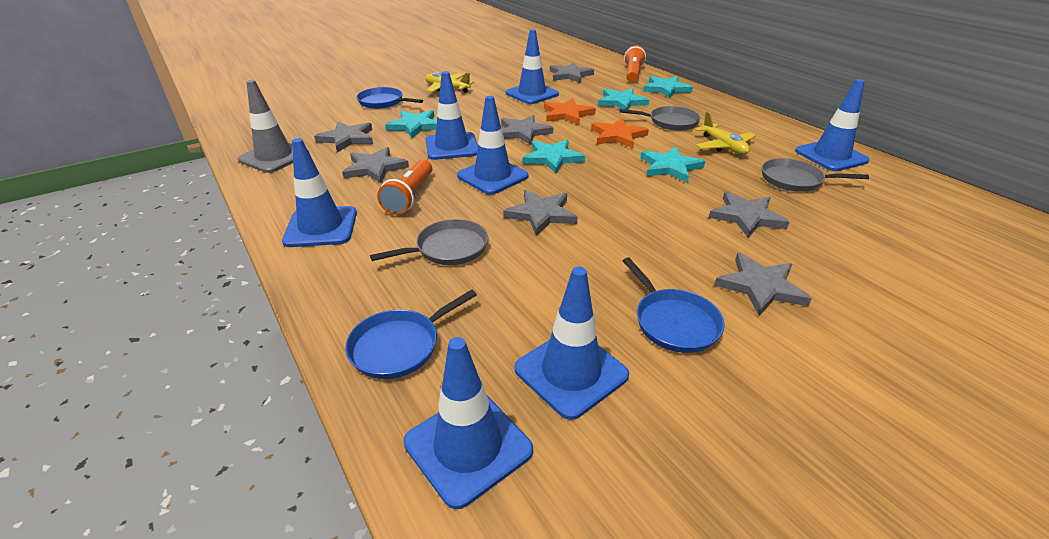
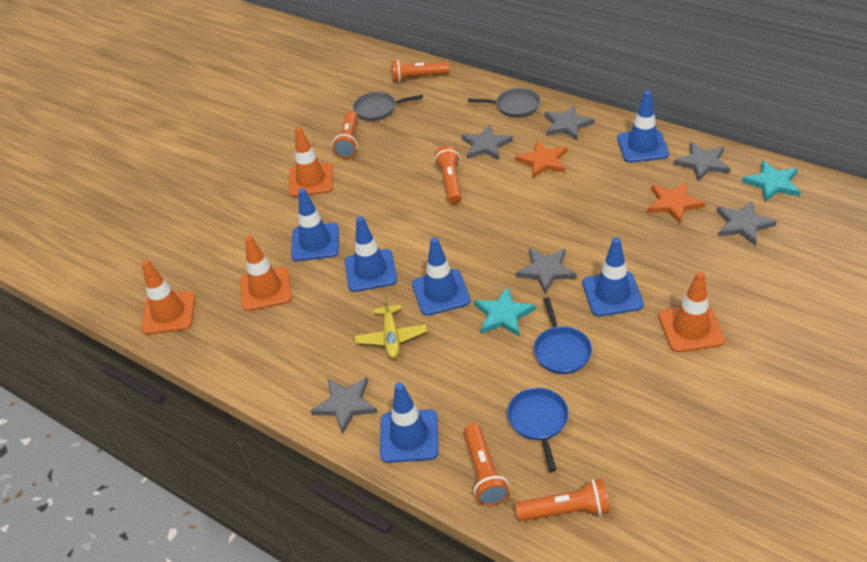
blue pan: [345,289,477,379] [357,87,423,109] [623,258,725,353] = 3 -> [507,388,569,472] [534,297,592,374] = 2
blue traffic cone: [282,138,357,247] [403,337,533,509] [425,71,478,160] [457,96,529,195] [506,29,559,104] [514,267,629,420] [795,79,870,171] = 7 -> [291,188,339,261] [345,216,397,292] [380,382,439,463] [412,237,471,316] [582,237,644,316] [617,91,669,163] = 6
grey pan: [370,219,488,265] [619,106,701,131] [762,158,869,192] = 3 -> [353,92,423,121] [468,88,540,118] = 2
grey star: [314,122,373,152] [342,147,409,183] [501,115,553,145] [503,190,578,236] [550,62,594,83] [709,191,789,238] [715,253,812,316] = 7 -> [311,377,378,434] [462,125,513,160] [516,248,577,294] [545,105,595,140] [674,142,731,181] [717,201,777,246] = 6
grey traffic cone: [238,80,310,173] = 1 -> none = 0
orange flashlight: [377,159,432,215] [624,45,646,83] = 2 -> [333,111,358,158] [392,59,449,83] [434,146,462,204] [464,423,510,506] [515,479,610,521] = 5
orange traffic cone: none = 0 -> [141,260,195,335] [240,236,292,311] [289,127,333,197] [658,271,725,353] = 4
turquoise star: [385,110,437,138] [523,140,585,174] [598,88,649,110] [640,146,705,183] [643,76,693,98] = 5 -> [474,286,536,337] [742,160,801,202] = 2
yellow plane: [425,72,474,93] [695,112,756,155] = 2 -> [355,295,427,359] = 1

